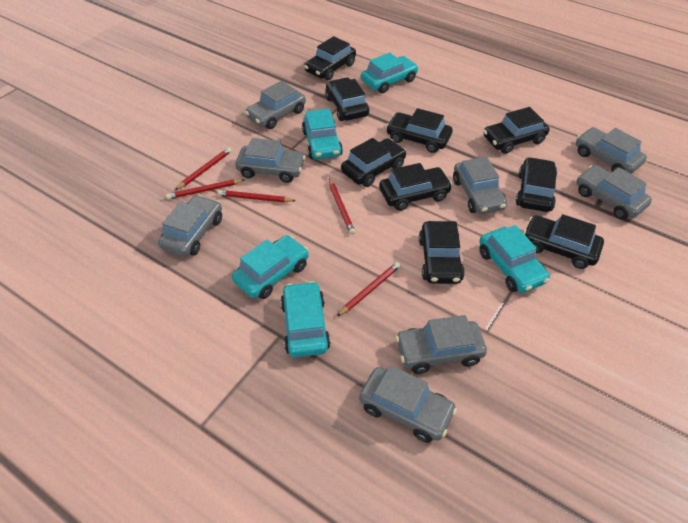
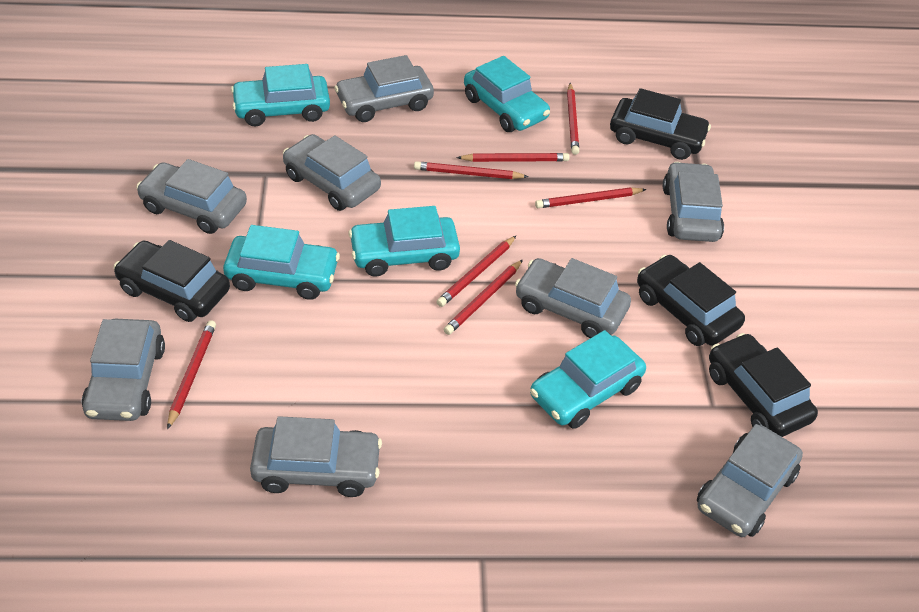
black car: [304,36,356,81] [325,77,369,121] [341,138,406,187] [379,163,452,211] [386,108,453,153] [419,221,465,284] [483,107,549,154] [516,157,557,212] [523,214,604,269] = 9 -> [113,240,230,322] [610,88,711,160] [637,255,745,346] [709,333,818,437] = 4
red pencil: [166,179,244,199] [175,147,232,190] [217,190,296,203] [329,179,355,235] [337,262,401,316] = 5 -> [167,320,216,430] [414,161,529,179] [436,236,516,307] [443,260,523,335] [456,153,570,162] [535,187,647,208] [567,83,579,155] = 7

